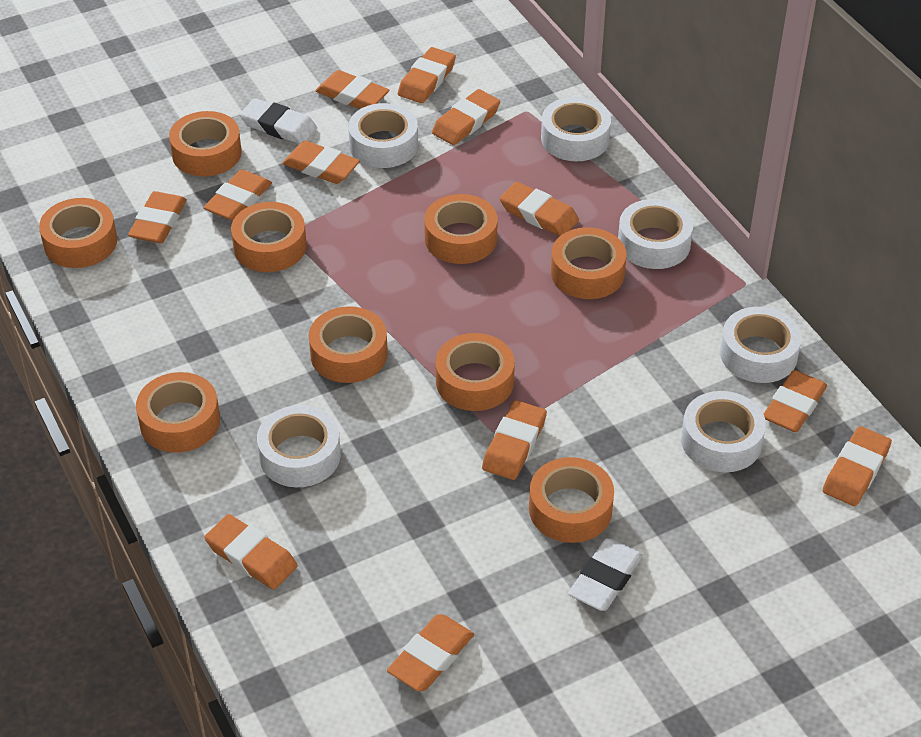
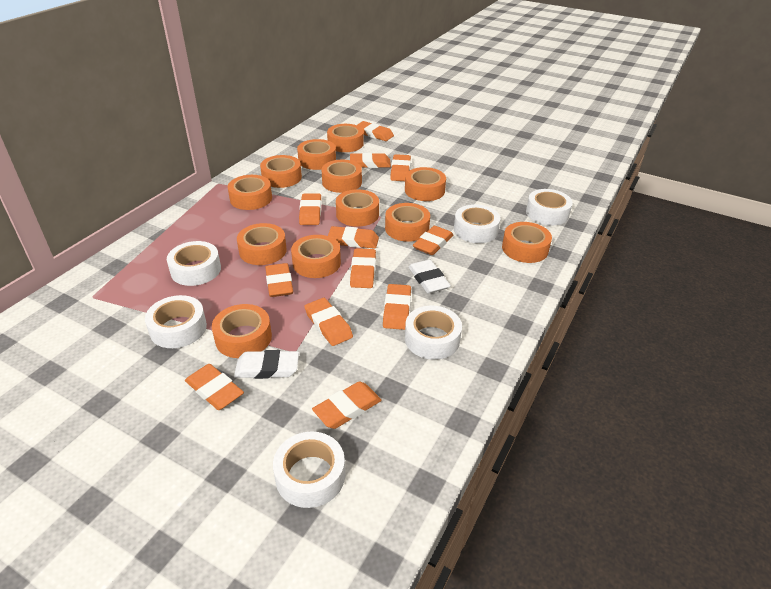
orange tape: [39,198,117,268] [136,372,220,453] [169,111,242,176] [231,202,307,272] [309,306,388,383] [424,194,497,264] [435,333,515,411] [529,457,614,543] [551,227,626,299] = 9 -> [212,304,272,358] [228,175,272,210] [237,223,287,265] [260,155,302,188] [291,235,341,278] [297,139,336,170] [321,160,362,193] [327,124,363,152] [336,189,379,227] [385,203,430,242] [405,167,446,201] [502,222,552,263] = 12

